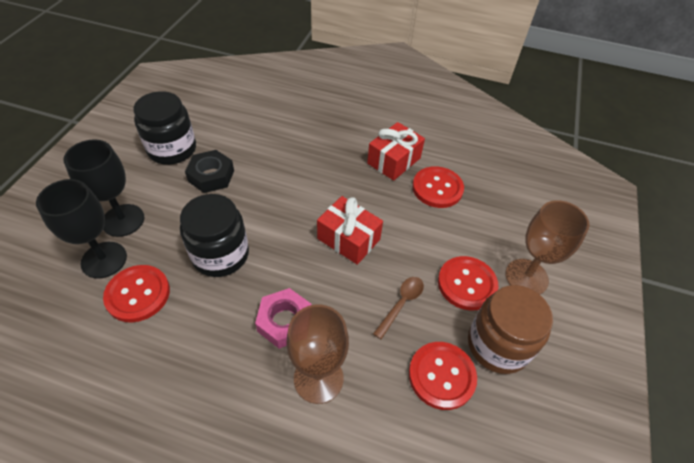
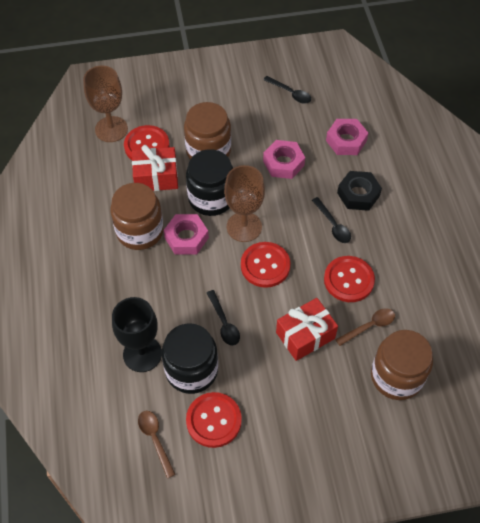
black goblet: [36,179,127,279] [63,140,144,237] = 2 -> [112,297,162,372] = 1
black spoon: none = 0 -> [207,290,240,346] [263,76,311,104] [312,197,351,243] = 3
brown jar: [468,285,553,374] = 1 -> [110,183,164,250] [184,102,231,159] [371,330,433,400] = 3
brown spoon: [373,277,424,339] = 1 -> [138,411,176,478] [335,308,395,346] = 2
pink nut: [255,288,312,349] = 1 -> [163,214,209,254] [263,140,305,179] [326,119,368,155] = 3

